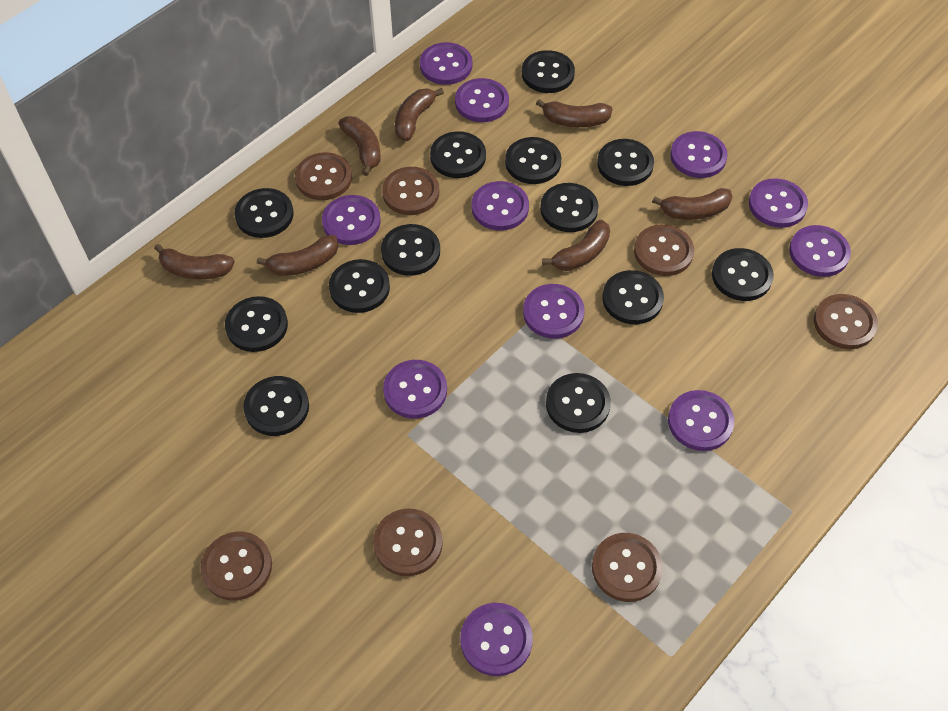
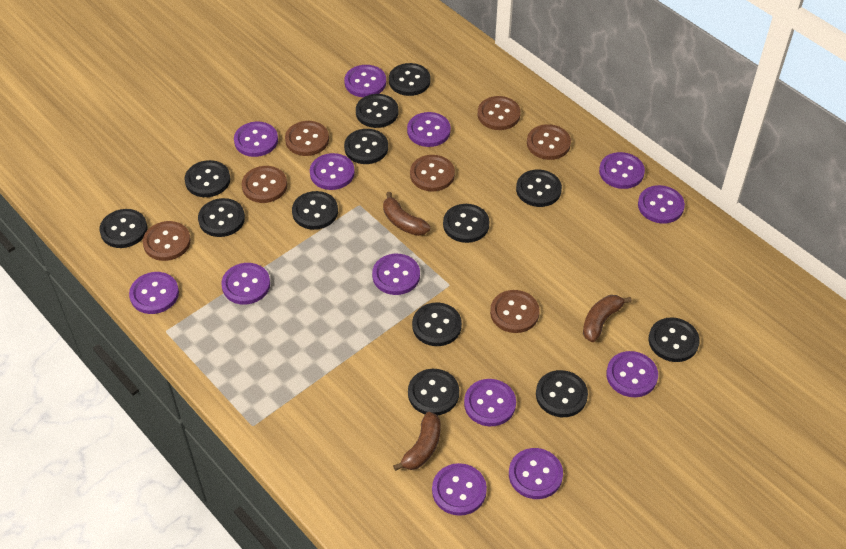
brown banana: [154,244,235,279] [257,235,338,276] [339,116,381,176] [395,88,444,141] [536,99,613,127] [542,220,610,271] [652,188,733,220] = 7 -> [383,192,430,236] [393,412,441,471] [583,295,632,342] = 3
purple button: [322,195,380,245] [383,360,447,419] [420,42,472,85] [455,78,509,122] [460,603,533,676] [471,181,529,231] [523,284,584,339] [668,390,734,451] [670,131,728,178] [749,178,808,228] [789,225,851,277] = 11 -> [129,272,179,314] [221,263,270,305] [234,122,278,157] [310,153,355,190] [344,65,386,97] [372,254,420,295] [407,112,451,147] [432,463,487,516] [464,379,516,426] [509,448,563,499] [599,152,645,189] [606,351,658,397] [638,185,685,224] = 13

